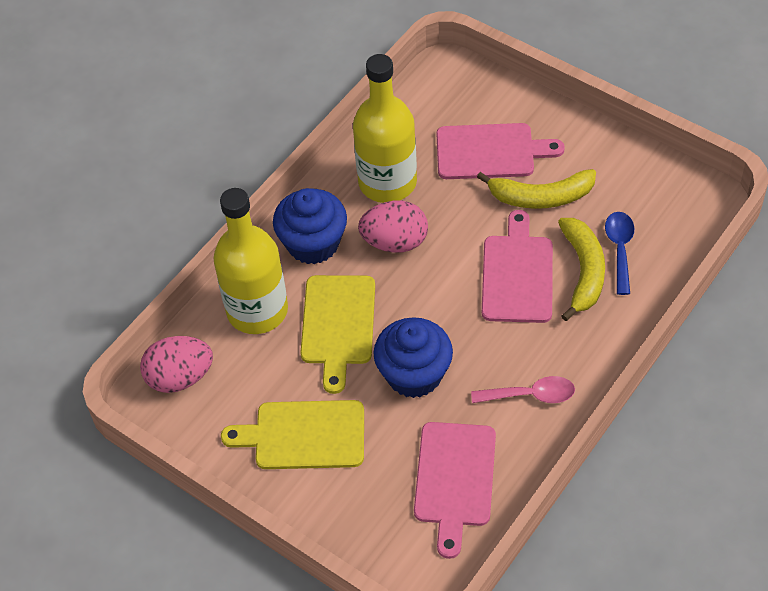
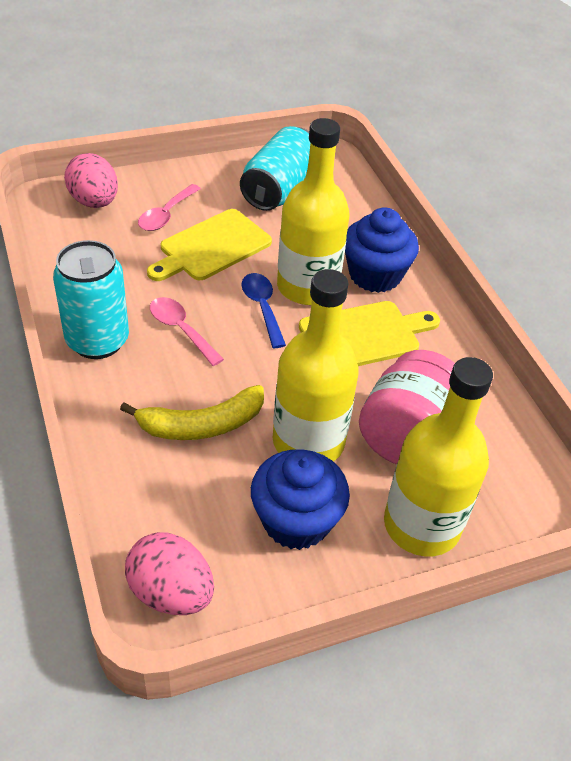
pink cutting board: [414,422,496,559] [436,123,565,179] [482,210,553,323] = 3 -> none = 0
pink jar: none = 0 -> [359,350,455,465] = 1
pink spoon: [471,376,575,403] = 1 -> [138,184,201,231] [150,297,224,366] = 2
turquoise can: none = 0 -> [53,240,129,359] [240,126,310,211] = 2
yellow banana: [477,169,596,209] [558,218,605,321] = 2 -> [120,385,264,440] = 1
yellow bottle: [214,188,288,334] [353,54,417,203] = 2 -> [273,269,359,462] [277,118,350,305] [384,357,493,556] = 3

